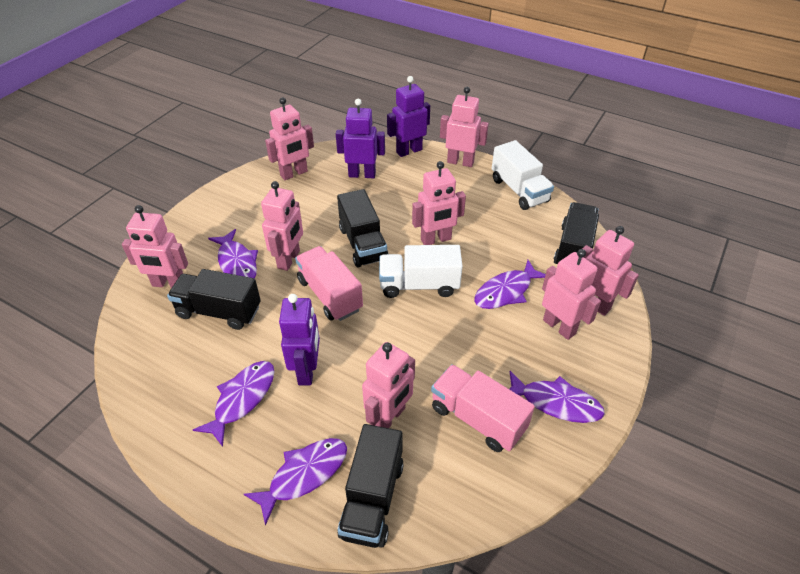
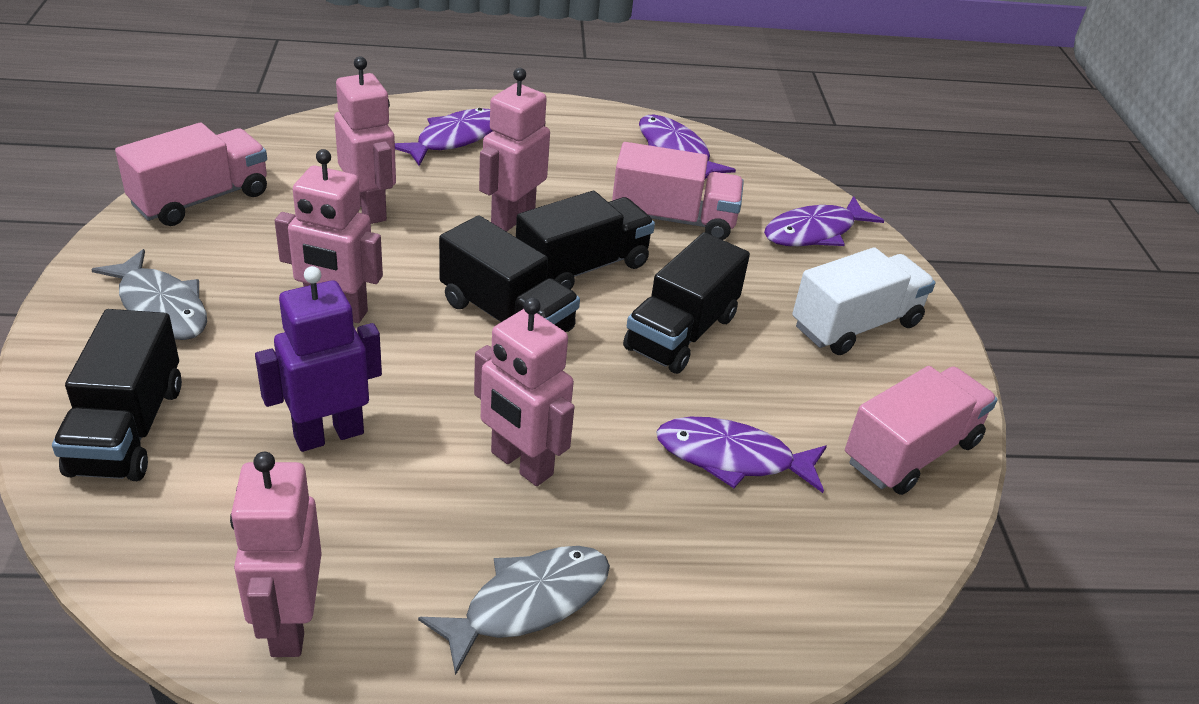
grey fish: none = 0 -> [91,249,207,340] [418,546,610,676] = 2
pink robot: [122,205,188,288] [261,181,303,271] [265,97,314,180] [362,342,415,428] [412,161,466,245] [440,87,489,167] [542,249,601,340] [582,226,639,316] = 8 -> [230,452,322,657] [275,149,383,323] [334,57,396,224] [474,297,574,486] [479,68,550,232] = 5
pink truck: [295,246,363,321] [431,364,535,452] = 2 -> [115,123,267,226] [612,142,744,240] [845,366,998,495] = 3
purple fish: [193,361,274,447] [208,229,258,278] [244,438,347,526] [474,260,546,309] [509,371,605,423] = 5 -> [395,108,492,166] [639,115,736,179] [656,417,827,493] [764,196,885,246] = 4
purple robot: [279,294,320,385] [336,99,385,178] [387,76,430,157] = 3 -> [255,266,382,452] = 1
white truck: [379,245,463,298] [492,140,554,210] = 2 -> [792,247,935,355] = 1

